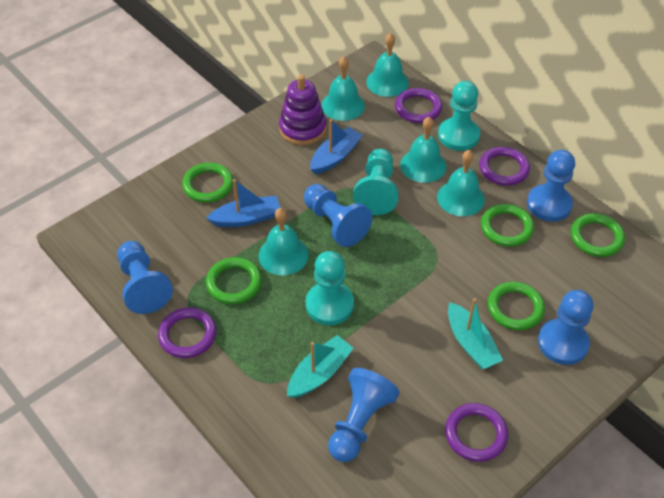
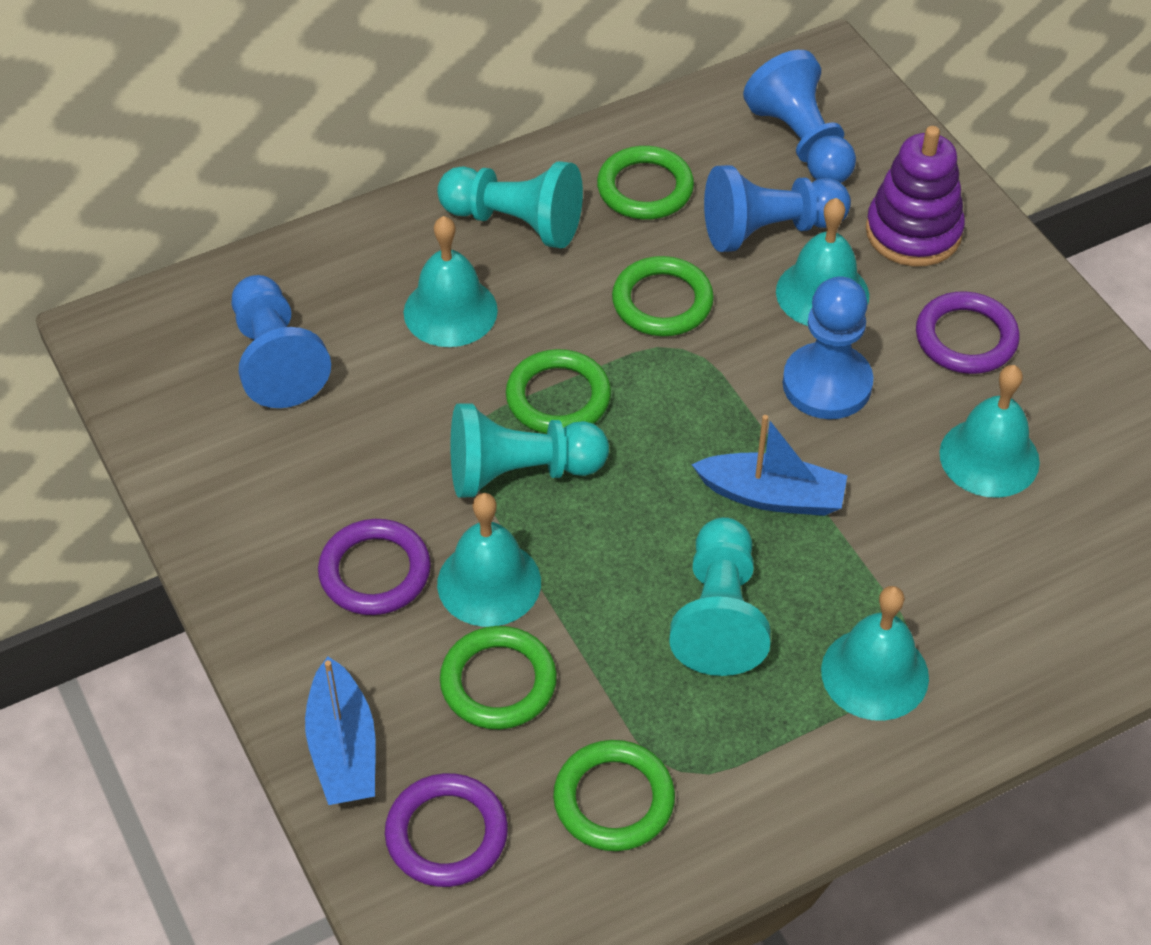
blue pawn: [117,241,173,314] [304,184,372,247] [328,368,400,462] [527,150,575,222] [538,290,593,365] = 5 -> [232,275,331,408] [704,165,851,252] [743,50,856,183] [783,276,874,419] = 4
purple ring: [158,307,216,358] [395,88,442,123] [445,403,508,462] [479,147,530,186] = 4 -> [318,519,431,615] [385,773,508,887] [916,291,1020,374] = 3
turquoise boat: [287,335,353,398] [448,298,503,369] = 2 -> none = 0

